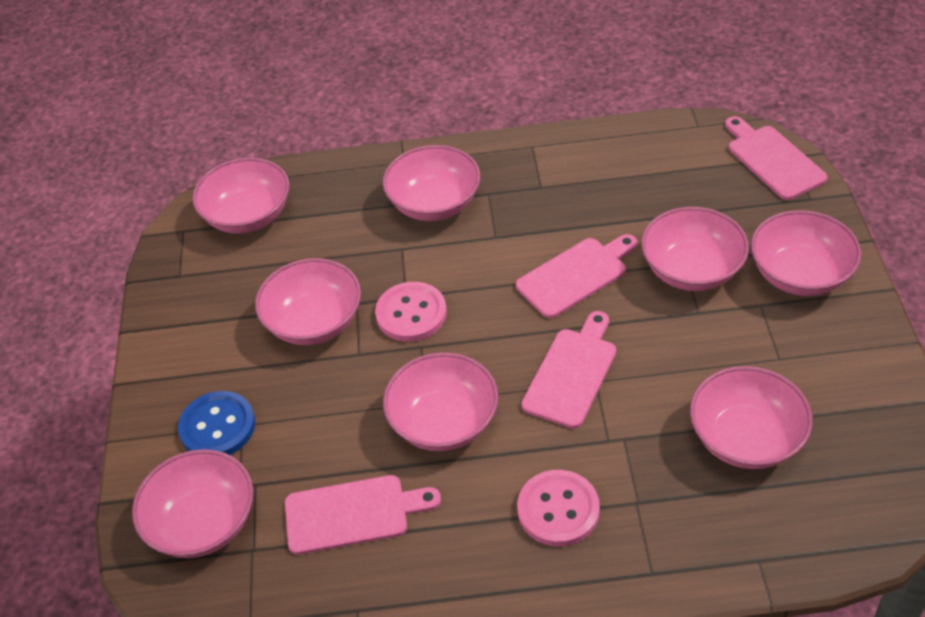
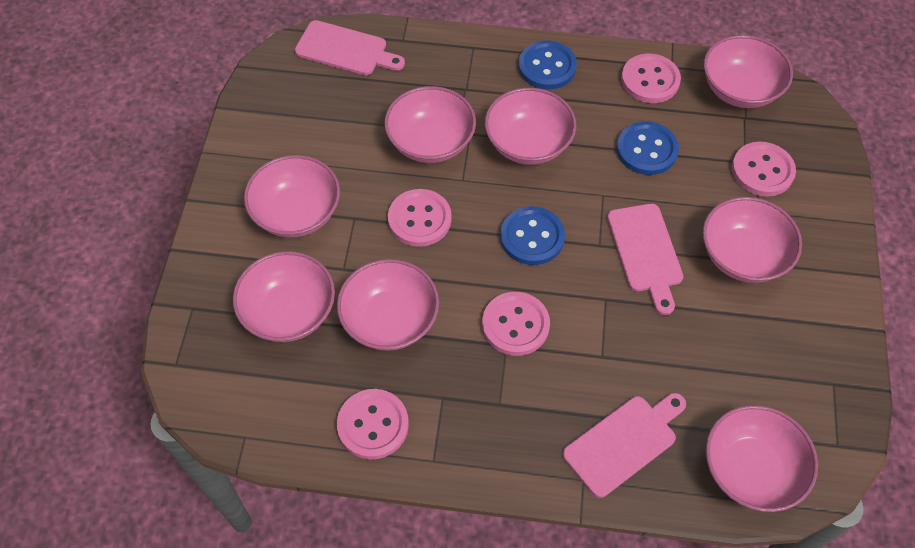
blue button: [178,391,255,455] = 1 -> [500,206,565,265] [518,40,577,90] [616,121,679,175] = 3
pink button: [375,282,447,342] [517,470,600,547] = 2 -> [337,389,409,459] [388,189,452,247] [482,292,550,356] [621,54,681,103] [732,142,796,196] = 5
pink cutting board: [285,475,441,555] [516,234,638,318] [521,311,616,429] [725,116,828,200] = 4 -> [295,20,405,75] [563,393,686,498] [607,204,683,315] = 3

